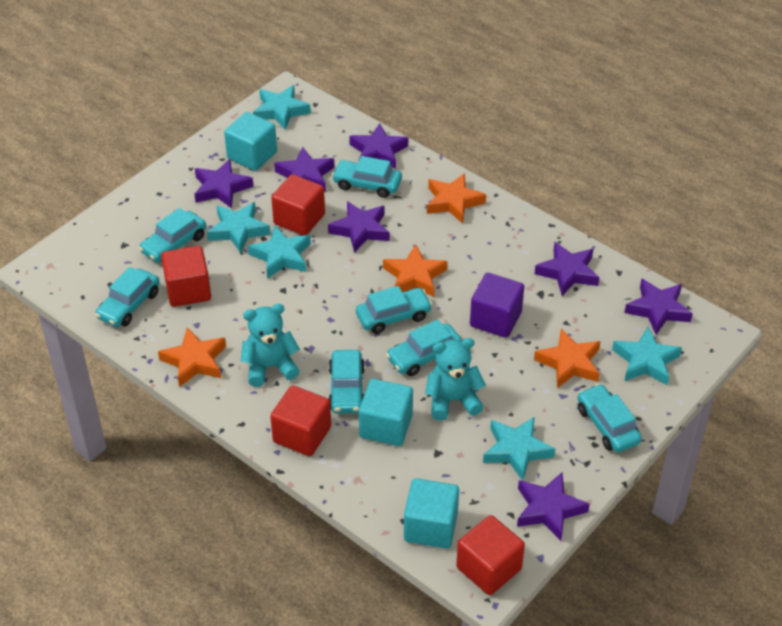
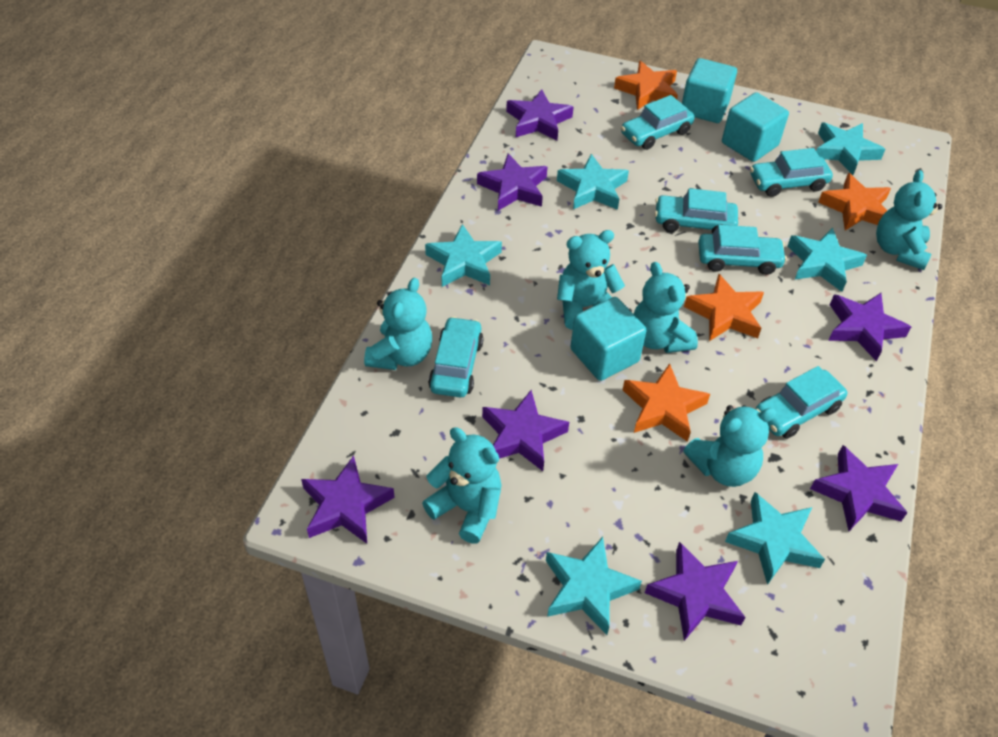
purple cube: [470,273,524,338] = 1 -> none = 0
red cube: [161,246,211,307] [270,385,331,456] [271,174,325,236] [456,515,525,595] = 4 -> none = 0
turquoise car: [95,267,160,327] [139,208,206,262] [328,350,365,413] [332,156,402,198] [356,286,432,334] [386,320,462,376] [577,384,642,452] = 7 -> [428,316,484,397] [621,95,695,150] [655,188,738,234] [698,225,787,275] [750,148,833,197] [755,366,847,439] = 6
turquoise star: [207,202,270,253] [248,226,311,279] [253,85,311,130] [483,416,555,481] [612,327,682,385] = 5 -> [425,224,502,287] [546,537,642,635] [557,154,629,210] [725,492,825,585] [788,228,867,292] [816,123,885,175] = 6
turquoise teddy bear: [241,304,300,387] [425,338,486,421] = 2 -> [364,278,432,370] [422,427,502,544] [557,230,625,330] [634,262,698,353] [683,405,777,487] [876,170,942,270] = 6

